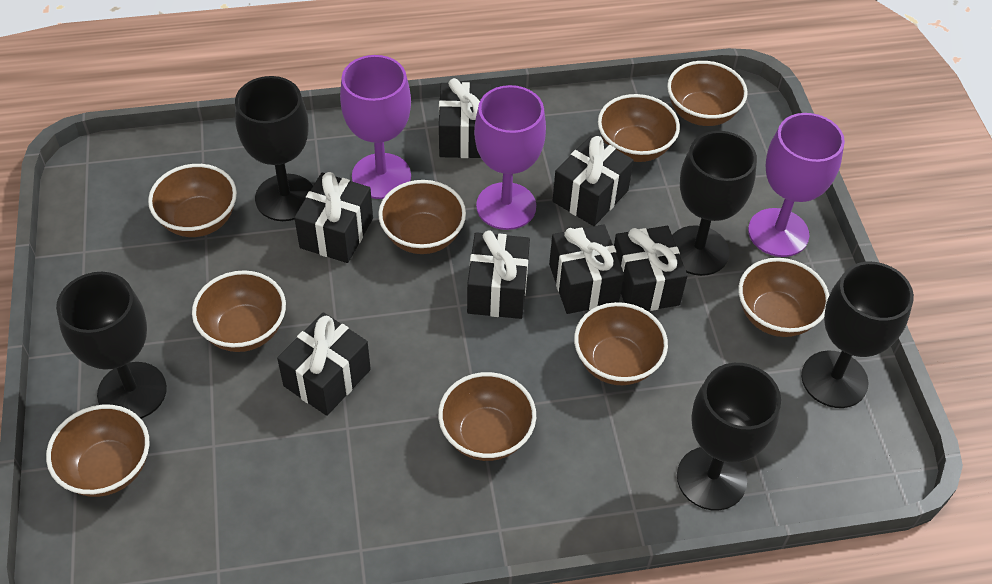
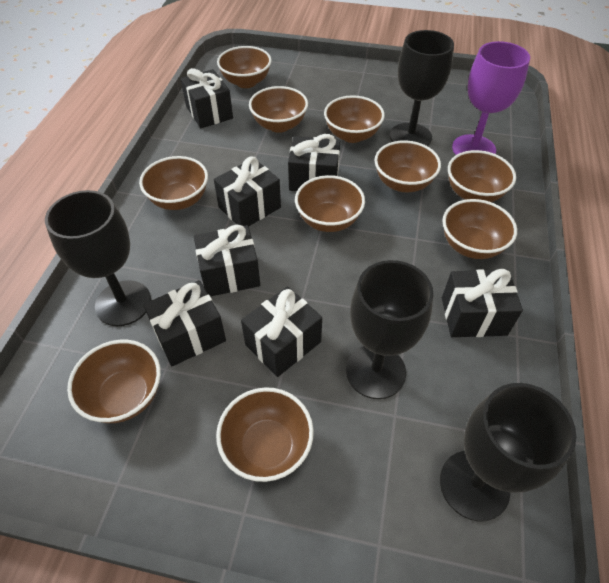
black goblet: [56,272,167,419] [235,76,313,221] [672,131,757,276] [677,363,781,511] [801,262,914,408] = 5 -> [45,190,151,326] [346,260,433,399] [390,30,454,146] [440,383,576,522] = 4
brown bowl: [46,405,150,497] [148,164,237,237] [192,270,286,352] [378,180,466,254] [438,372,536,461] [574,302,668,385] [598,94,680,162] [667,61,748,126] [738,258,829,337] = 9 -> [67,340,161,423] [139,156,208,210] [216,388,314,482] [217,46,272,88] [249,86,308,133] [295,175,365,232] [324,95,385,143] [374,140,441,192] [442,199,517,259] [448,150,516,202] = 10
purple goblet: [340,55,411,199] [474,85,546,230] [748,113,845,257] = 3 -> [452,41,530,155] = 1

